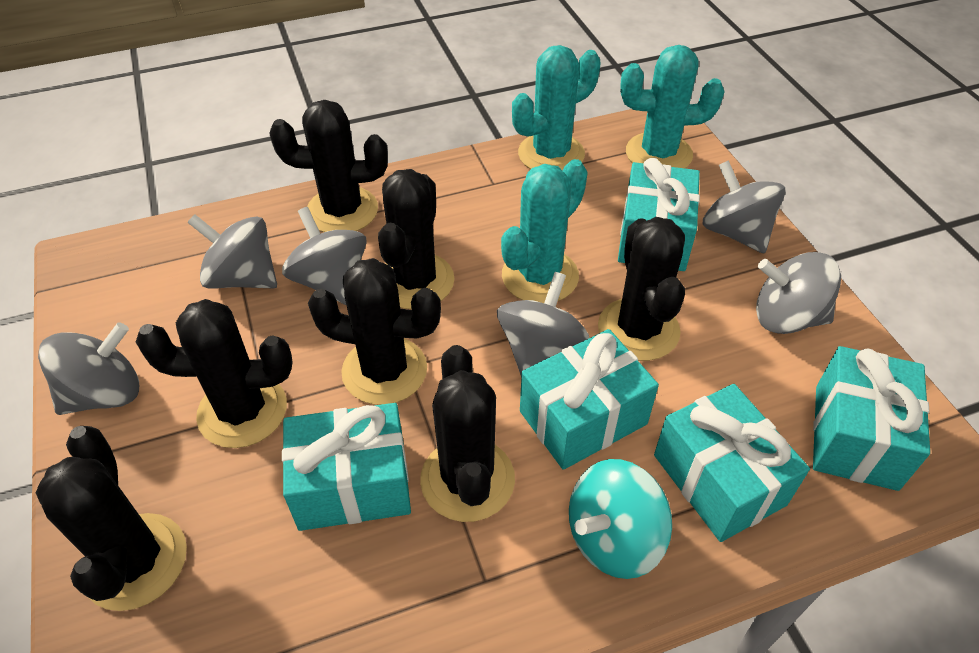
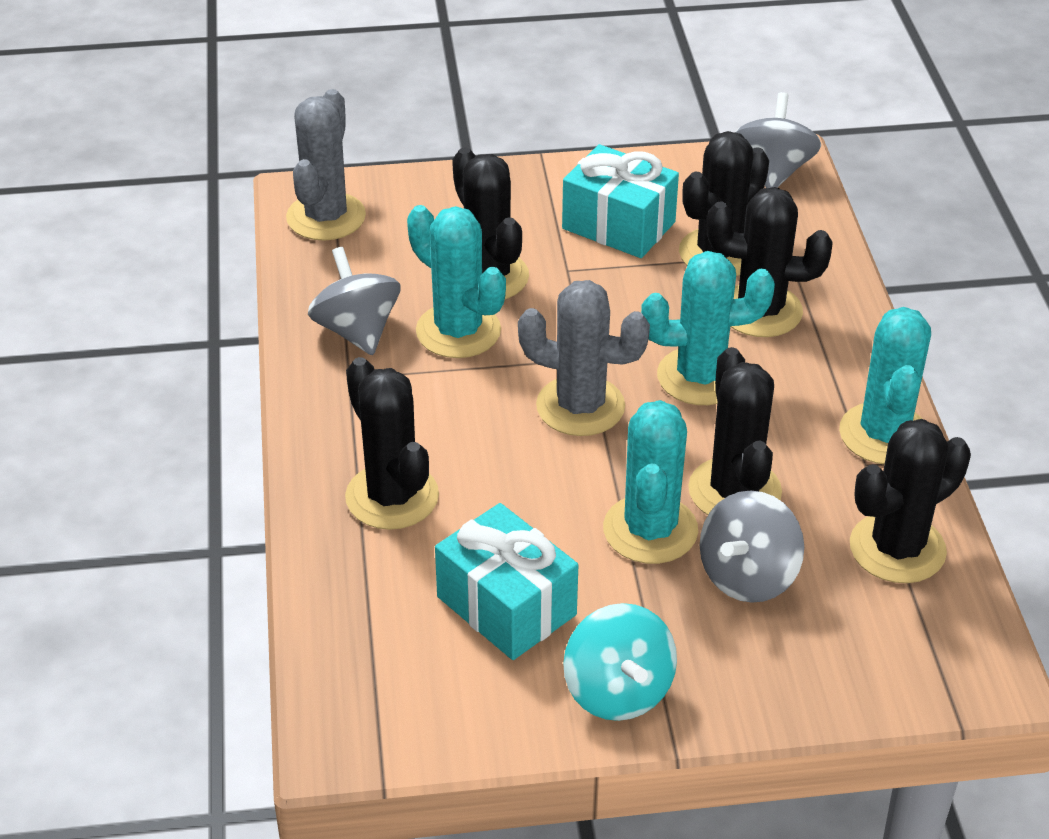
black cactus: [36,426,187,611] [136,299,293,448] [269,100,388,232] [308,258,441,405] [378,169,454,309] [420,345,515,522] [598,217,685,361] = 7 -> [345,357,439,530] [452,148,529,299] [679,131,769,276] [688,347,782,515] [707,187,833,337] [850,419,971,583] = 6
grey cactus: none = 0 -> [286,89,366,241] [518,280,650,436] = 2
grey spinning top: [38,322,139,415] [187,214,277,289] [282,207,367,305] [497,272,589,376] [703,160,785,254] [756,252,841,334] = 6 -> [308,247,401,355] [700,490,804,603] [735,92,821,188] = 3
turquoise cactus: [501,159,588,303] [512,45,601,170] [620,45,725,168] = 3 -> [407,205,506,358] [603,400,698,564] [641,251,775,405] [839,307,931,464] = 4
turquoise gift: [282,403,411,531] [520,329,659,470] [618,158,700,271] [654,384,810,542] [813,346,930,491] = 5 -> [435,503,578,660] [562,144,679,258] = 2

